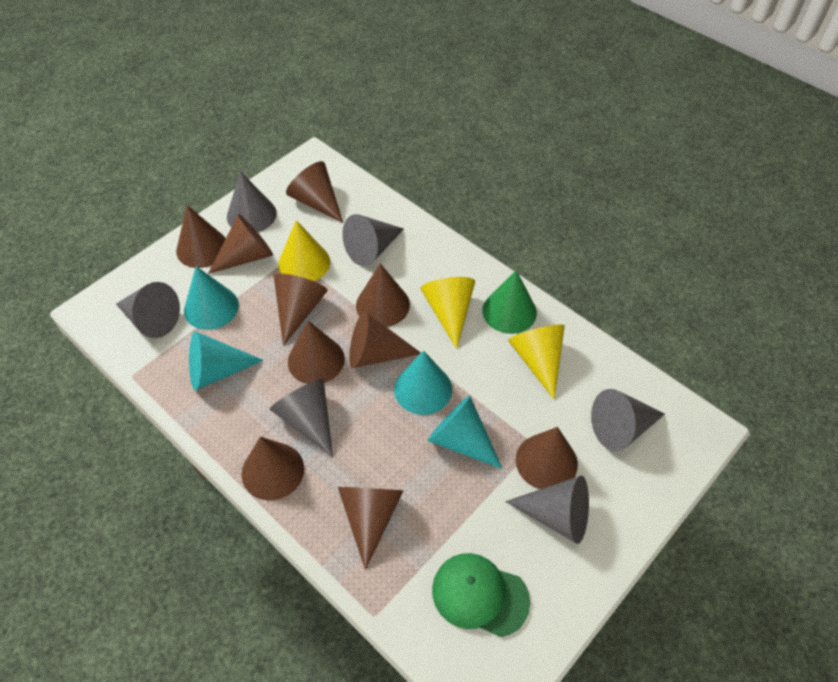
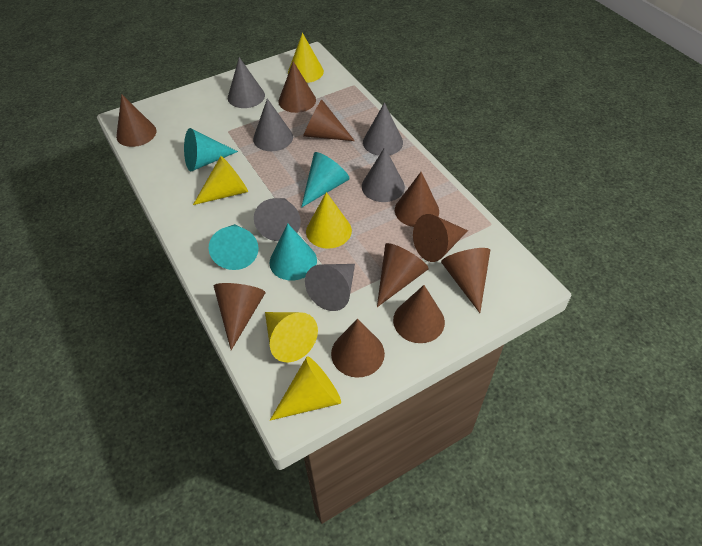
green cap: [432,553,530,637] = 1 -> none = 0
green cone: [482,270,537,334] = 1 -> none = 0
yellow cone: [278,220,330,281] [421,277,475,349] [508,324,565,400] = 3 -> [193,156,248,205] [265,312,318,362] [270,356,341,420] [288,33,324,83] [306,192,352,249] = 5

